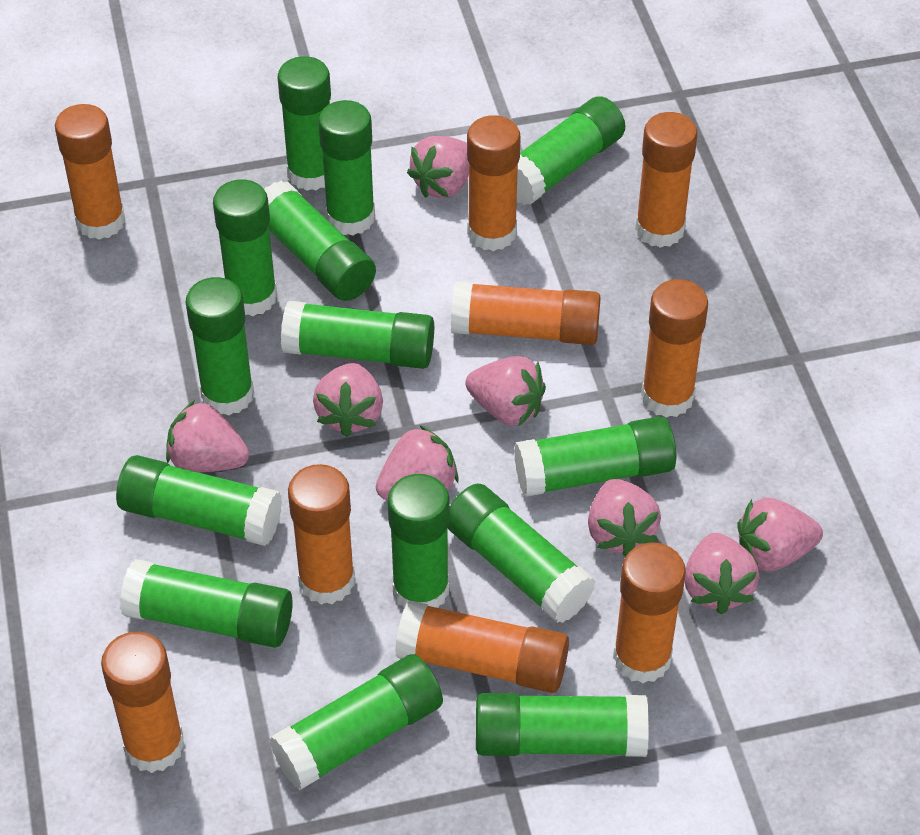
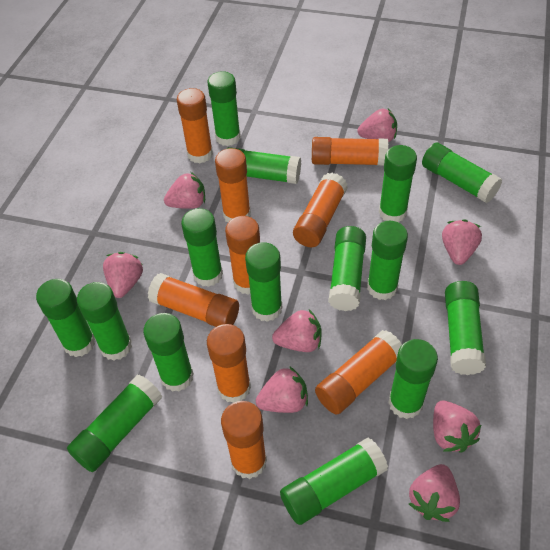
green glue stick: [116,455,282,546] [120,559,293,648] [185,277,254,415] [213,179,277,316] [264,180,376,301] [269,654,443,790] [278,56,331,191] [281,301,434,369] [318,100,375,236] [388,474,450,609] [447,484,595,623] [476,693,649,757] [514,416,676,497] [517,96,625,205] = 14 -> [36,279,95,357] [67,375,162,472] [77,282,132,361] [143,313,194,392] [181,208,223,287] [207,71,241,146] [226,147,301,184] [245,242,282,322] [280,437,388,525] [328,226,366,311] [367,221,408,300] [379,145,417,223] [388,339,438,419] [422,143,502,203] [445,281,486,375] = 15

